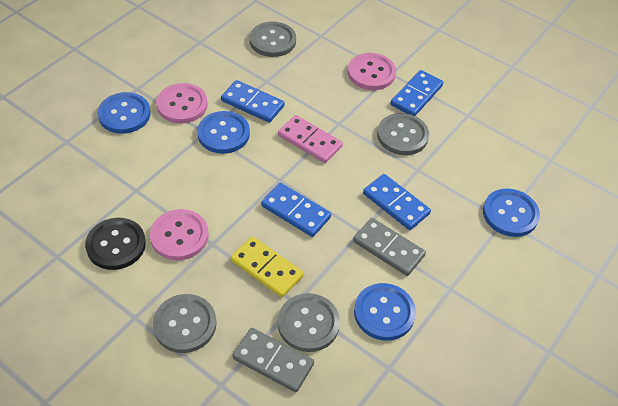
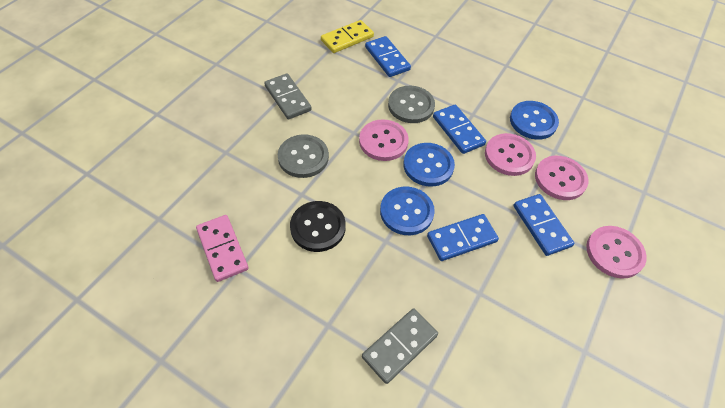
blue button: [98,92,151,134] [197,111,250,154] [354,283,416,341] [483,189,540,237] = 4 -> [380,186,435,235] [403,143,455,187] [510,101,559,140] = 3
grey button: [153,294,217,353] [250,22,296,57] [278,293,340,352] [377,113,429,155] = 4 -> [278,134,329,178] [388,86,435,123] = 2
pink button: [150,209,209,260] [156,83,208,124] [348,53,396,90] = 3 -> [359,119,409,161] [485,133,536,176] [535,156,589,200] [586,226,647,279] = 4

